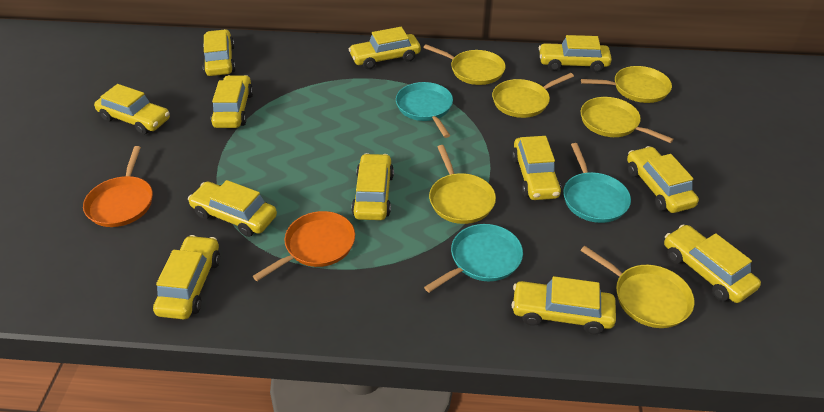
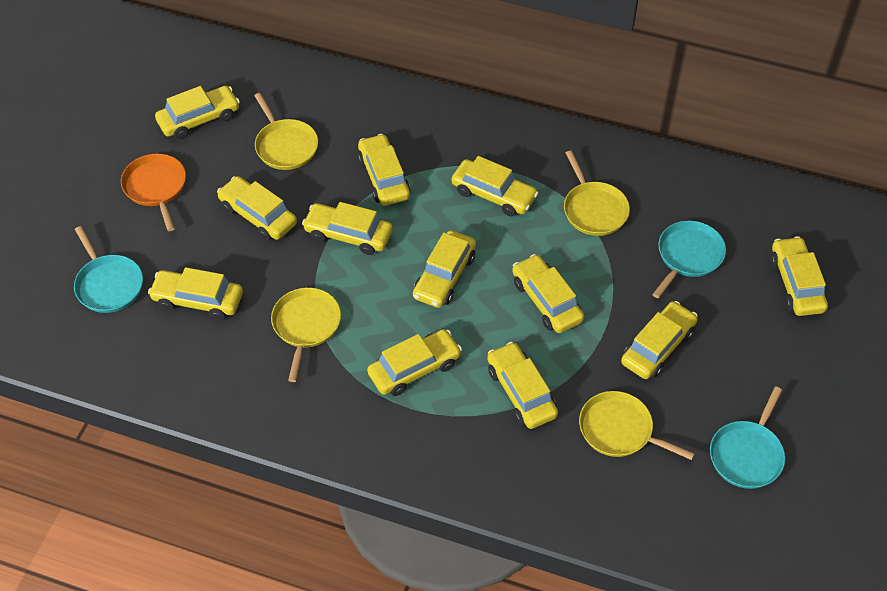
orange pan: [83,146,153,227] [253,211,355,281] = 2 -> [121,154,186,231] = 1
yellow pan: [423,44,506,85] [429,145,496,224] [492,73,574,118] [581,66,672,103] [581,97,673,143] [581,246,694,328] = 6 -> [254,93,318,170] [271,288,341,382] [564,151,630,236] [579,391,695,460] = 4

